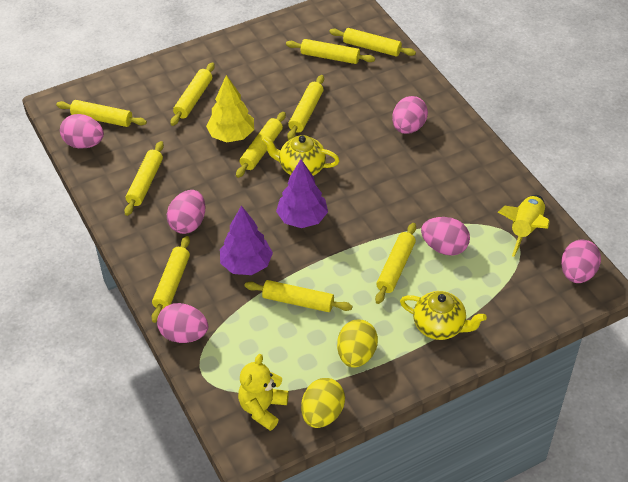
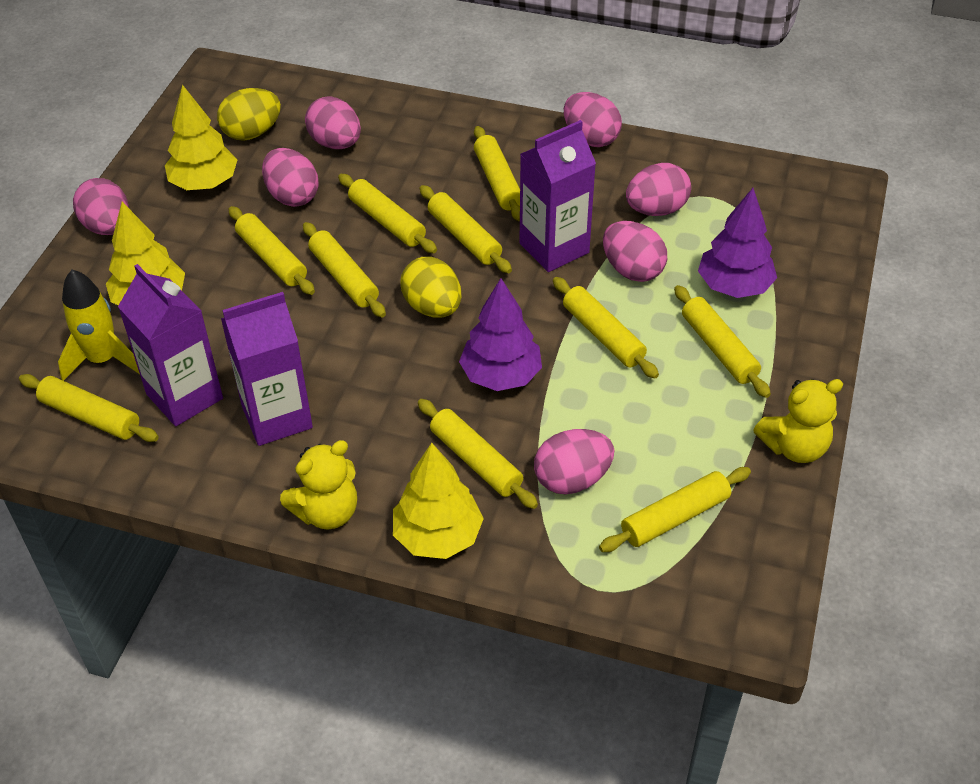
pink egg: [60,114,104,148] [157,303,208,343] [167,190,205,234] [392,96,428,134] [421,217,470,256] [561,240,601,283] = 6 -> [73,178,129,235] [262,148,319,207] [305,97,361,149] [534,429,614,494] [564,92,622,147] [603,221,667,282] [626,163,691,216] = 7
purple carton: none = 0 -> [118,264,223,426] [221,292,313,446] [519,120,596,272] = 3
yellow teapot: [262,135,340,176] [400,291,487,340] = 2 -> none = 0
yellow teddy bear: [238,354,289,431] = 1 -> [280,440,357,529] [753,379,843,463] = 2
yellow tree: [206,75,254,143] = 1 -> [106,202,185,305] [165,85,237,190] [393,443,484,559] = 3

